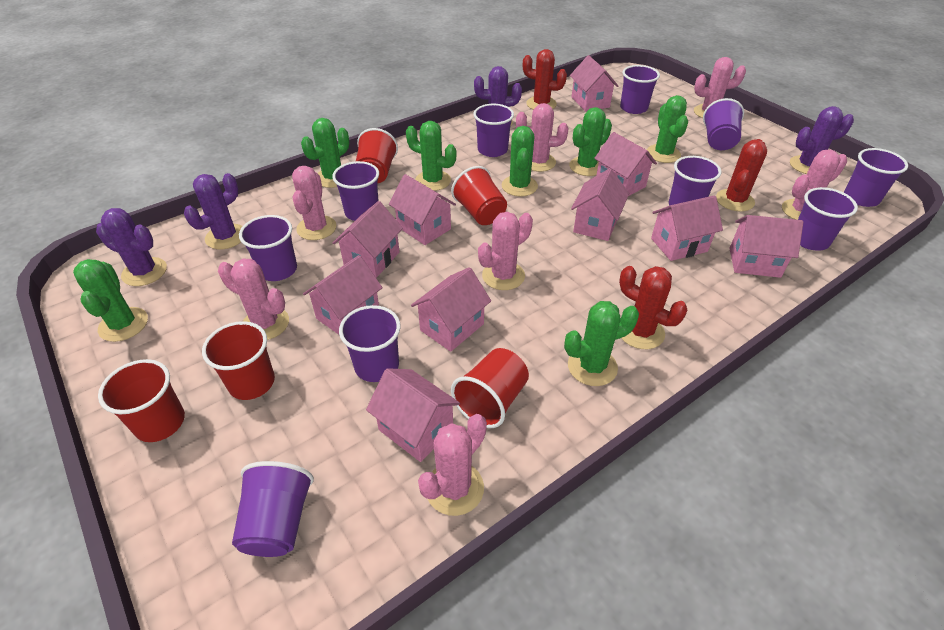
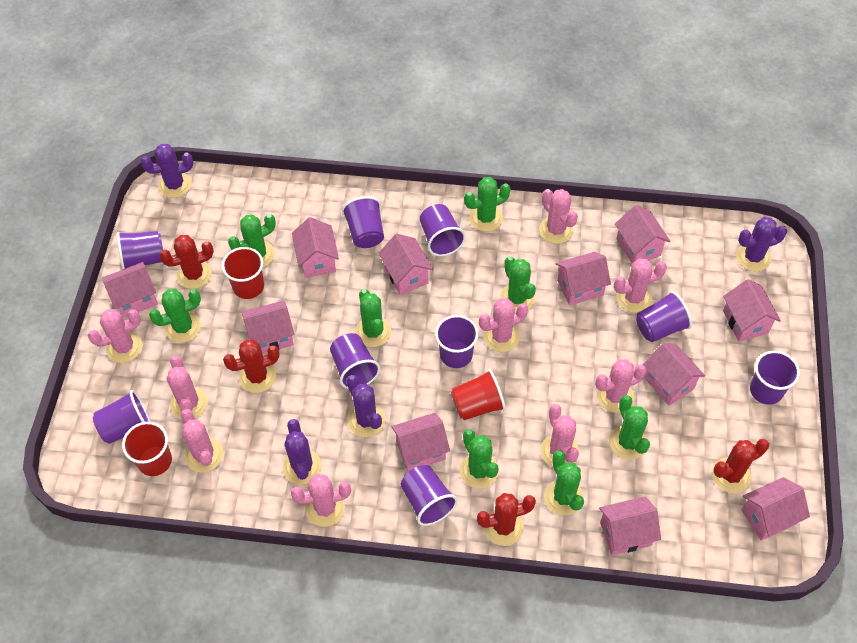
green cactus: [73,259,148,342] [301,118,349,188] [406,121,456,191] [502,126,538,197] [564,301,639,386] [569,107,612,176] [647,95,688,163] = 7 -> [149,289,201,343] [228,214,276,267] [355,289,391,347] [460,429,499,489] [464,177,511,231] [500,256,536,312] [544,450,584,515] [609,395,650,460] = 8
pink cactus: [218,259,289,340] [292,166,336,240] [418,414,487,516] [478,212,533,290] [516,103,568,172] [694,57,746,118] [782,150,847,220] = 7 -> [88,309,142,363] [167,356,208,419] [181,409,223,472] [291,474,351,527] [479,298,528,352] [539,189,578,244] [541,404,579,467] [595,359,647,413] [614,258,667,313] = 9
pink house: [303,255,383,335] [333,201,403,278] [366,368,460,462] [389,174,456,245] [411,267,491,352] [570,55,618,112] [571,168,629,241] [594,132,657,196] [651,195,723,261] [729,215,803,278] = 10 -> [102,262,158,318] [242,300,294,354] [292,217,339,278] [378,234,433,295] [392,413,450,472] [556,252,611,306] [599,496,661,556] [615,205,671,264] [643,343,705,406] [723,279,781,342] [742,477,810,541] = 11
purple cup: [232,461,314,557] [239,215,297,281] [333,161,379,221] [339,305,401,382] [474,104,514,157] [620,65,660,114] [669,156,722,206] [703,98,744,150] [798,187,858,251] [844,148,908,207] = 10 -> [93,390,150,444] [117,231,163,270] [330,333,380,389] [342,196,384,248] [400,465,458,526] [420,204,466,256] [435,315,479,368] [636,291,692,342] [750,351,800,405] = 9
red cactus: [523,49,567,110] [619,266,687,349] [716,139,767,212] = 3 -> [159,235,214,289] [223,339,280,393] [477,493,536,546] [712,439,769,493] = 4
red cup: [98,359,185,442] [202,321,275,400] [356,128,398,183] [451,166,507,225] [451,348,529,428] = 5 -> [122,422,172,476] [222,247,264,299] [451,369,506,420] = 3

